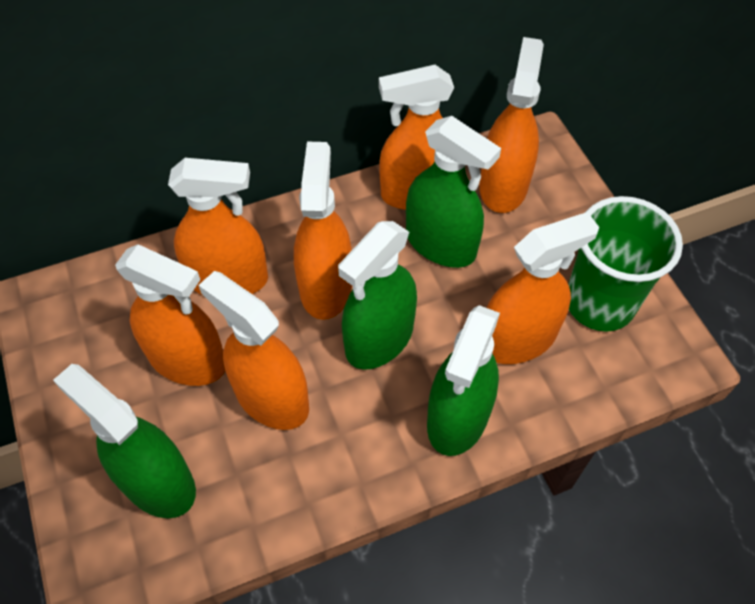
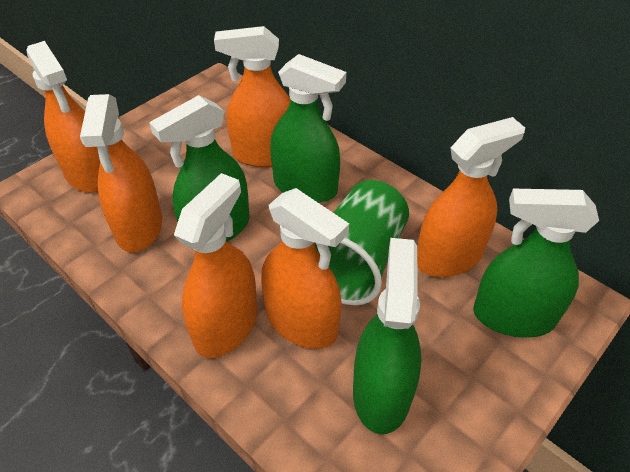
orange spray bottle: [115,244,225,386] [168,158,268,295] [198,271,309,430] [294,142,352,320] [379,65,454,210] [479,37,544,213] [487,212,599,364] = 7 -> [26,41,100,192] [80,94,162,252] [174,173,257,358] [214,26,291,167] [261,188,349,349] [417,117,525,277] = 6

